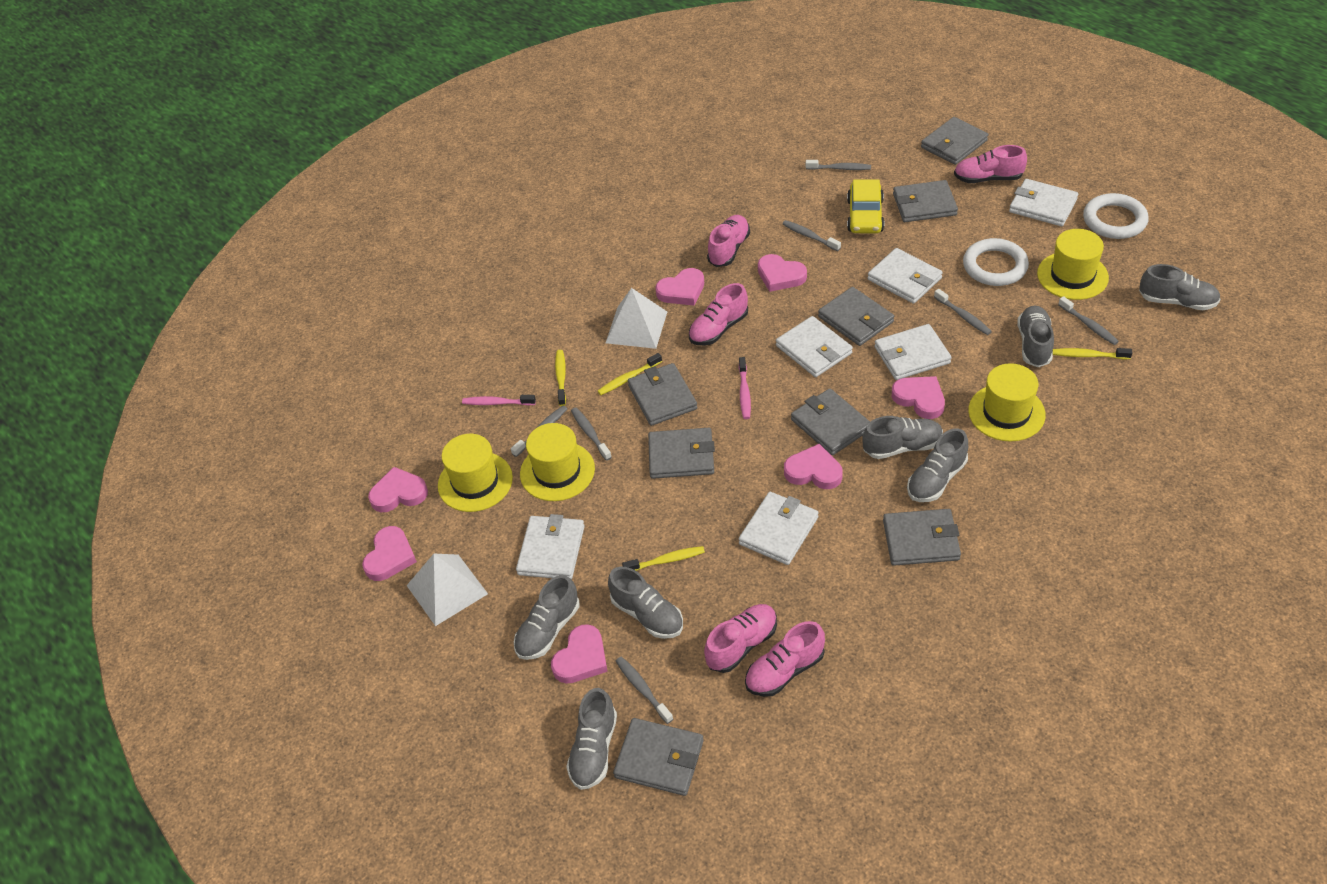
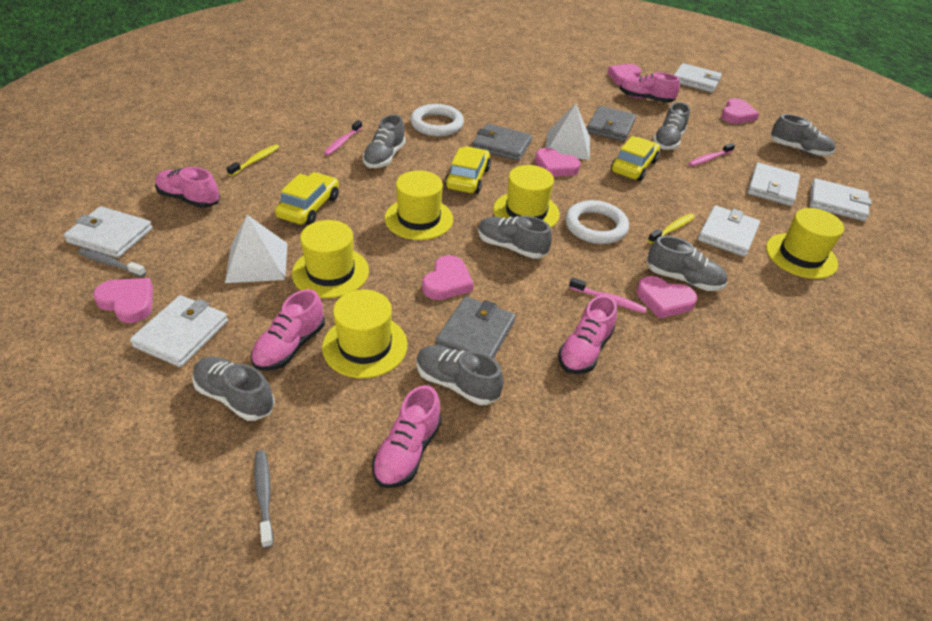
grey toothbrush: [511,406,567,457] [571,408,612,461] [616,657,673,724] [783,220,841,251] [806,160,871,170] [934,289,992,335] [1058,296,1119,345] = 7 -> [78,248,146,277] [254,450,273,548] = 2
grey wallet: [613,718,704,796] [628,363,698,426] [648,428,715,479] [791,388,870,455] [818,287,894,346] [883,509,961,566] [893,180,958,222] [921,117,988,165] = 8 -> [436,296,516,359] [472,124,532,161] [587,106,636,142] = 3
pink heart: [362,526,417,581] [368,467,428,512] [551,624,608,684] [655,268,704,306] [758,254,807,292] [784,444,843,489] [892,376,945,419] = 7 -> [93,278,153,323] [422,255,474,300] [535,148,581,177] [608,64,641,85] [637,276,697,318] [721,98,759,124] = 6
pink toothbrush: [462,395,536,406] [739,357,751,419] = 2 -> [324,120,362,156] [569,277,647,314] [689,143,735,166] = 3
yellow car: [847,179,884,233] = 1 -> [275,172,339,225] [445,146,491,194] [611,136,660,181] = 3
yellow hat: [438,434,513,512] [520,423,595,501] [968,363,1046,442] [1037,229,1109,300] = 4 -> [292,220,369,298] [322,290,407,378] [385,170,453,240] [493,165,560,228] [766,208,844,279] = 5
yellow toothbrush: [555,350,566,406] [598,353,662,395] [622,546,705,571] [1052,348,1133,359] = 4 -> [227,144,279,176] [648,214,695,244] = 2

